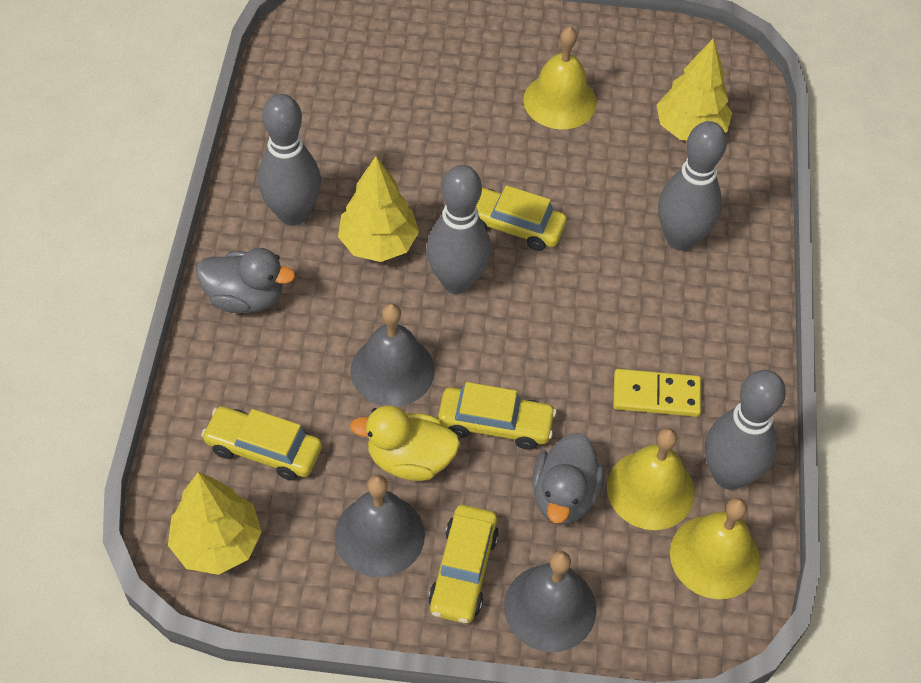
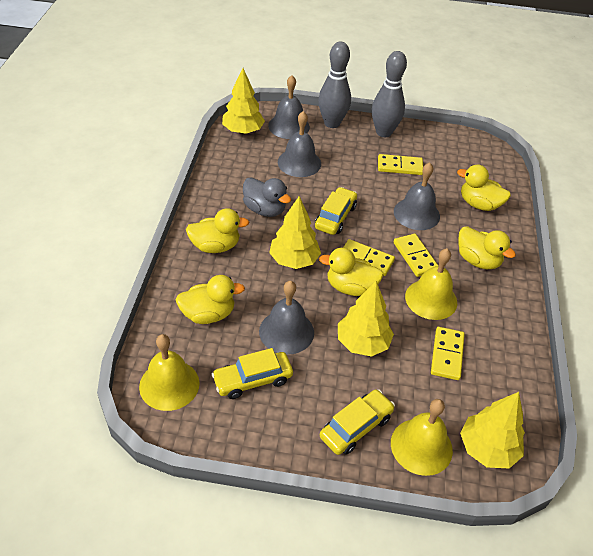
grey bell: [335,475,425,577] [351,304,435,407] [504,551,597,652] = 3 -> [259,281,314,355] [268,75,310,139] [278,111,321,177] [394,162,440,230] = 4
grey bowling pin: [258,94,321,226] [426,165,491,294] [658,121,727,251] [705,370,786,490] = 4 -> [318,42,351,128] [372,51,407,137] = 2
grey duck: [196,248,295,313] [532,433,605,524] = 2 -> [243,177,291,217] = 1
yellow car: [201,406,322,480] [428,505,499,624] [438,382,556,450] [476,185,567,251] = 4 -> [212,348,293,399] [315,187,357,235] [320,389,395,455] = 3
yellow domino: [613,369,702,417] = 1 -> [343,239,395,276] [378,154,423,175] [394,234,438,277] [431,327,465,380] = 4
yellow duck: [350,405,460,481] = 1 -> [176,275,245,324] [186,208,249,253] [319,248,383,296] [457,165,511,211] [458,226,516,269] = 5
yellow tree: [168,472,262,575] [338,156,419,262] [657,38,732,140] = 3 -> [222,68,265,134] [269,196,321,269] [338,281,394,357] [460,392,525,469] = 4

